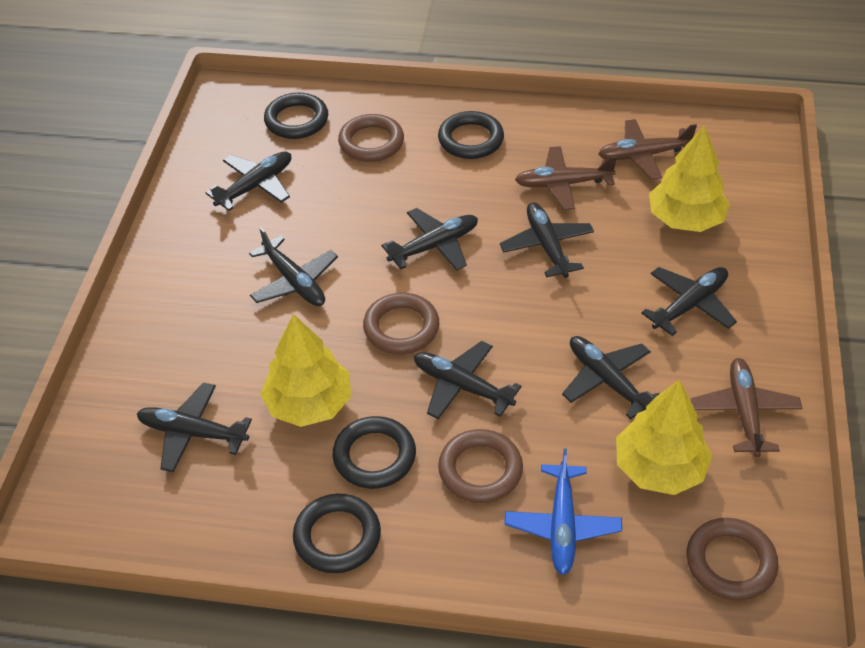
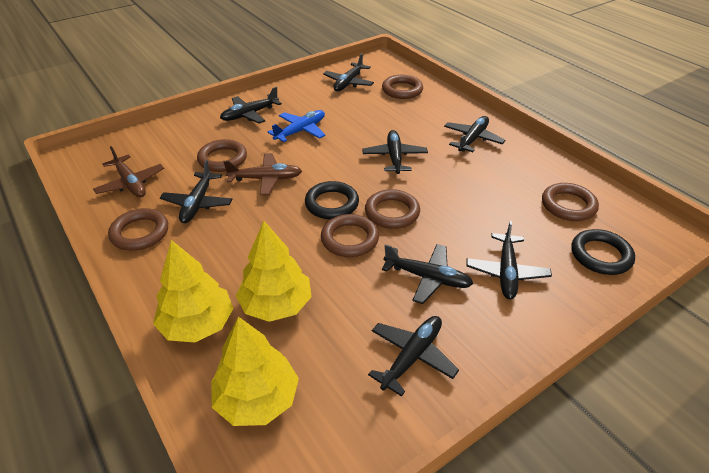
black ring: [264,93,328,139] [293,494,381,573] [332,416,416,489] [438,111,504,159] = 4 -> [305,181,359,219] [572,229,635,275] = 2
brown plane: [515,146,617,210] [598,119,697,180] [691,358,802,457] = 3 -> [93,146,164,197] [223,153,302,195] = 2
brown ring: [338,114,404,162] [363,293,439,354] [438,429,523,503] [687,518,779,601] = 4 -> [108,208,168,251] [197,139,247,172] [321,214,379,257] [365,189,420,229] [382,75,423,99] [542,183,599,221] = 6

